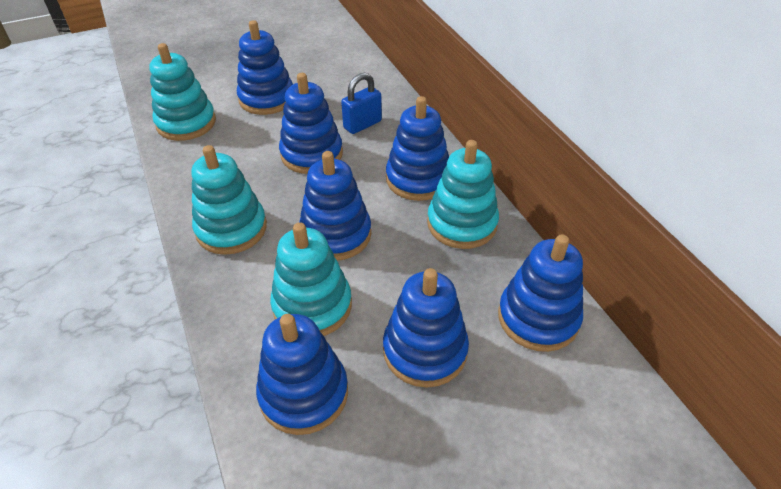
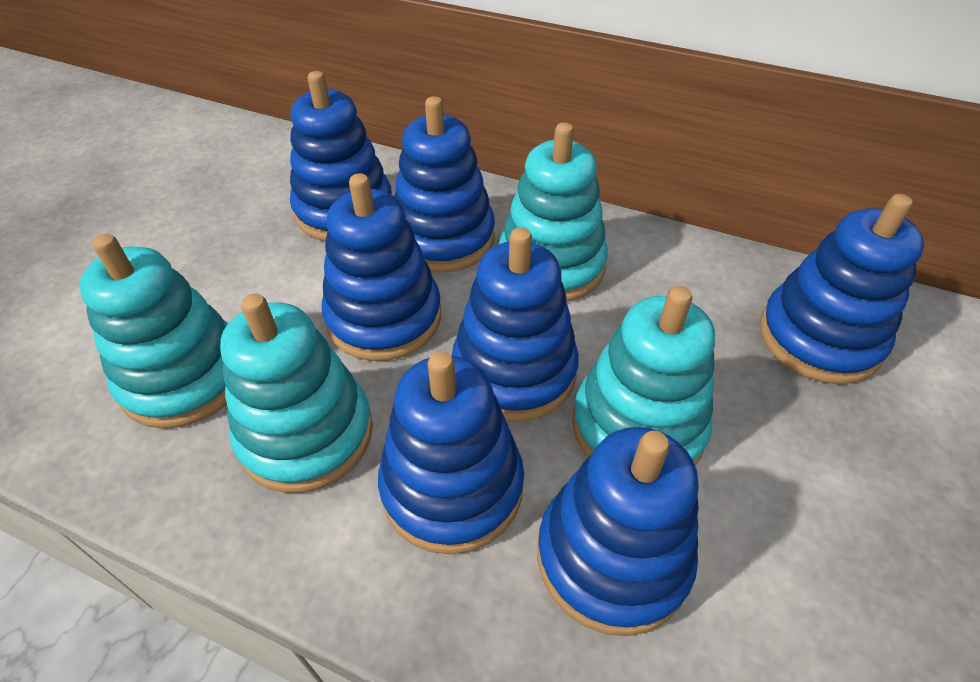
blue padlock: [341,73,382,134] = 1 -> none = 0

